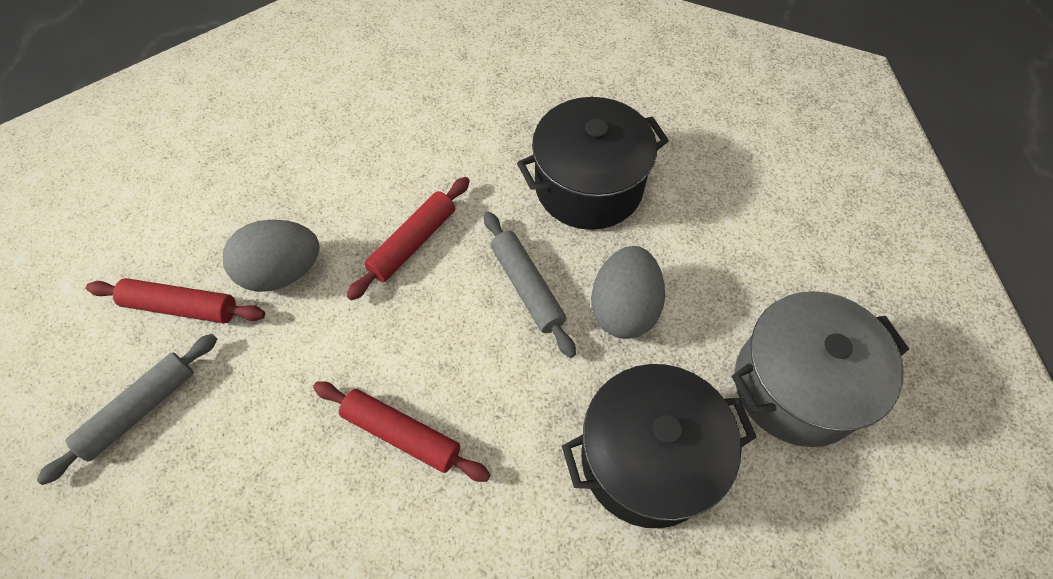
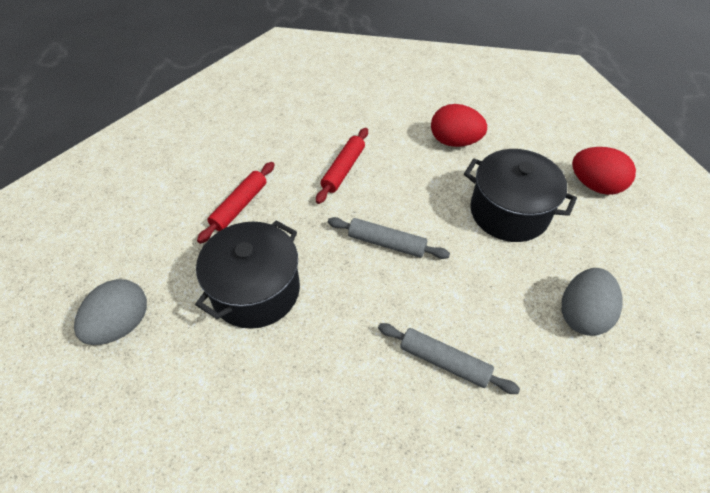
grey pot: [732,291,909,447] = 1 -> none = 0
red egg: none = 0 -> [431,104,487,147] [572,147,636,195] = 2
red rolling pin: [86,278,265,323] [313,381,490,482] [346,177,470,301] = 3 -> [197,162,275,244] [316,128,368,204] = 2

